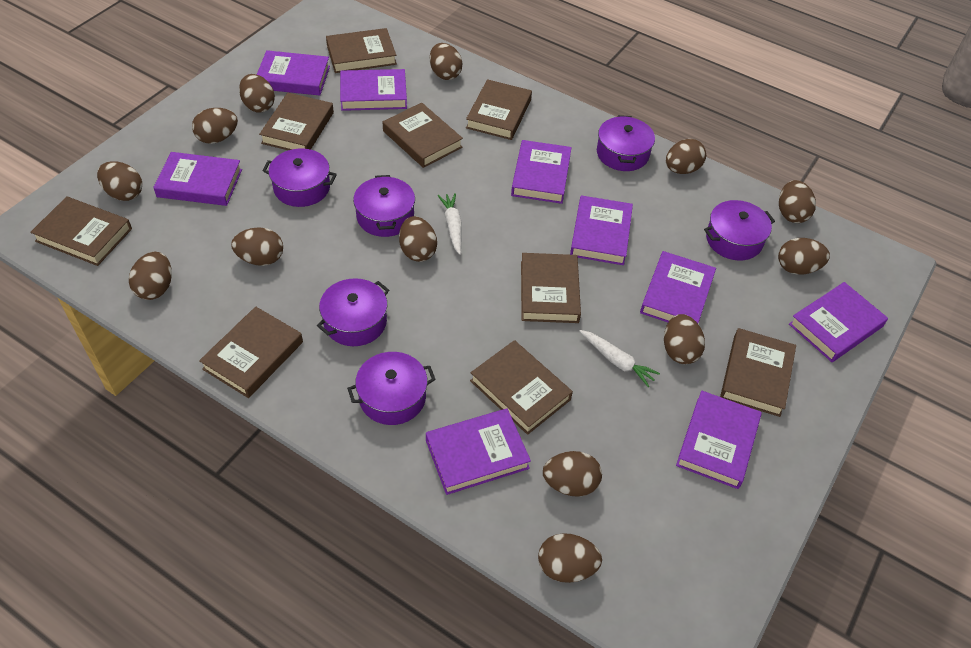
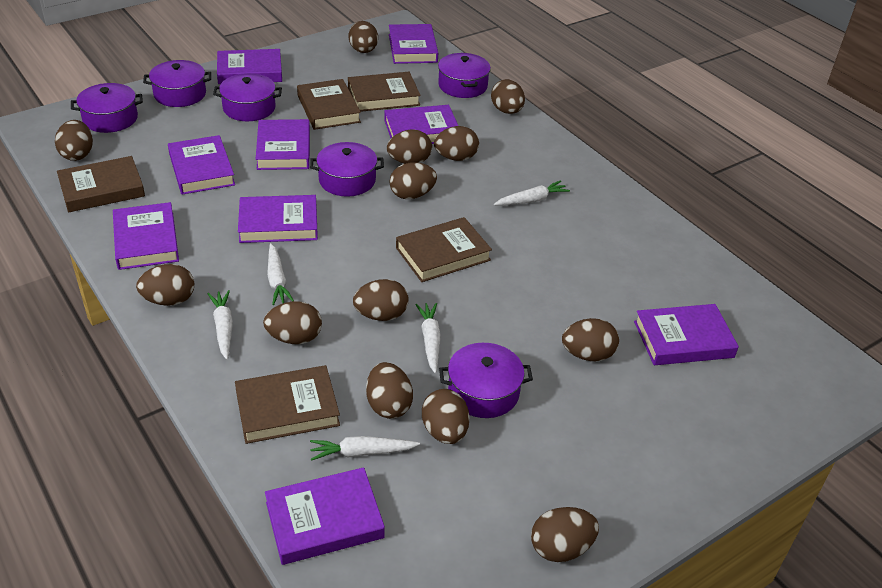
brown book: [30,196,132,266] [199,306,303,398] [259,93,334,150] [326,28,397,73] [383,103,463,168] [466,79,532,140] [470,340,573,435] [521,253,581,323] [720,328,796,417] = 9 -> [57,156,145,212] [235,365,340,444] [297,79,361,130] [348,72,421,112] [396,217,492,282] = 5
white carrot: [438,193,462,255] [579,330,660,387] = 2 -> [208,290,233,360] [267,243,294,305] [310,436,420,461] [415,303,441,374] [494,180,570,205] = 5

